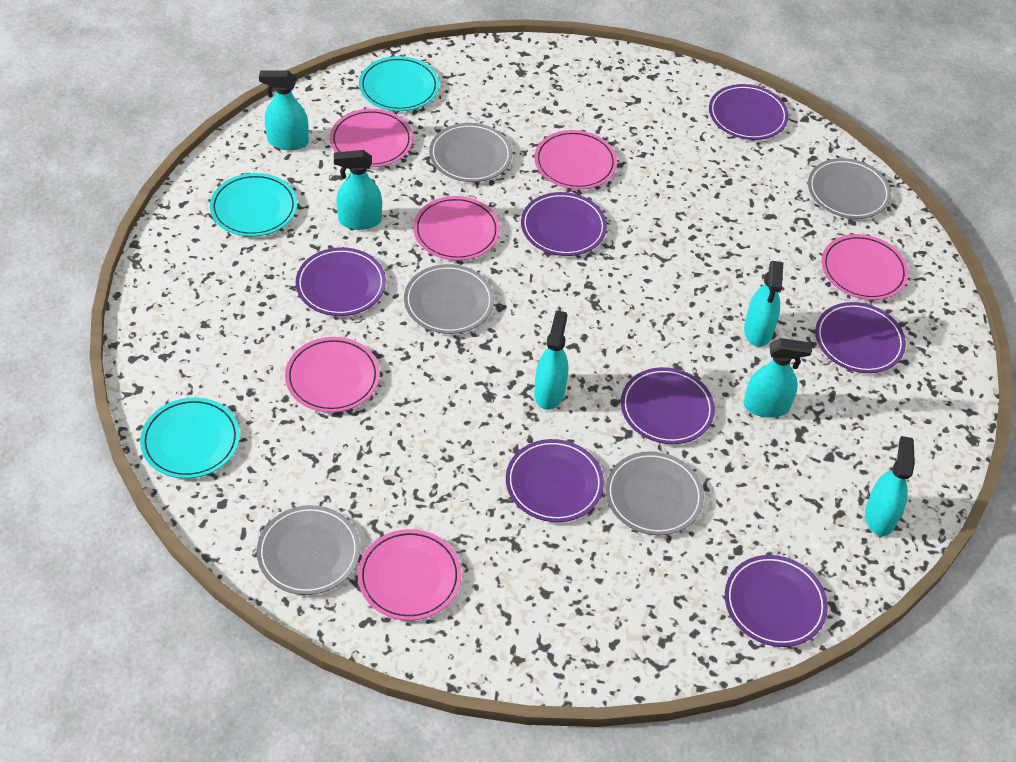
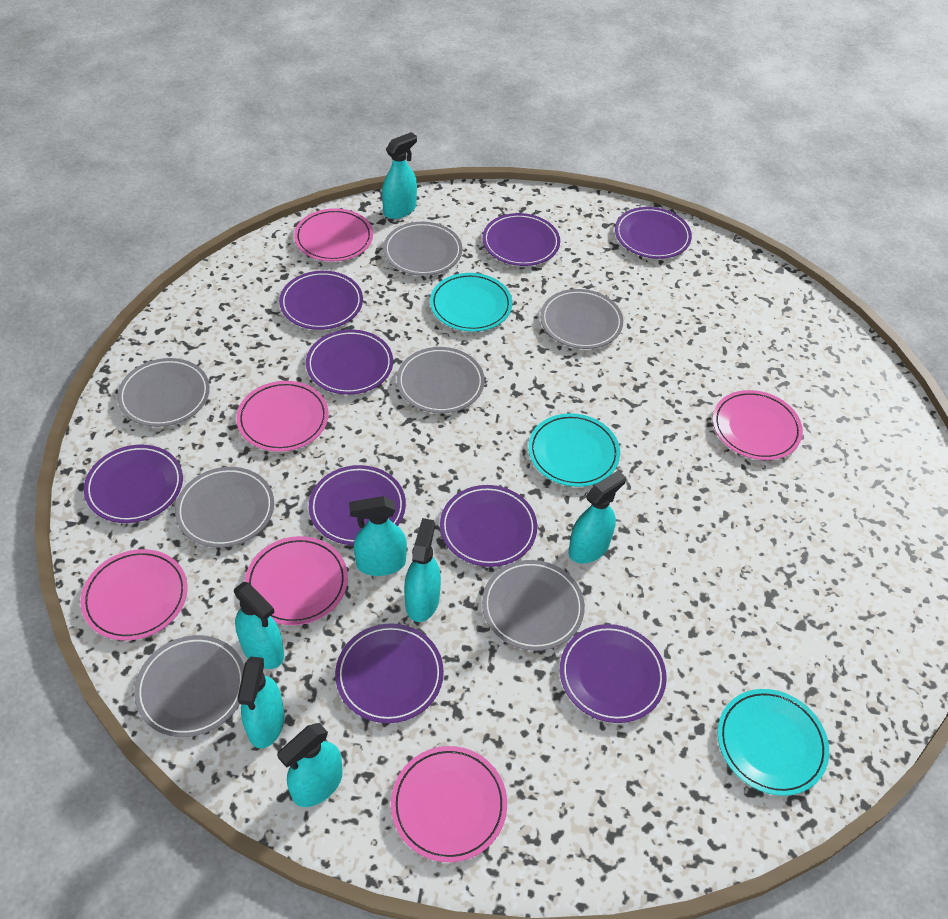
grey plate: [257,505,360,595] [404,264,494,334] [429,123,512,182] [606,452,704,535] [808,158,891,219] = 5 -> [117,358,210,427] [134,635,244,737] [175,467,274,548] [383,222,462,276] [397,347,485,413] [482,560,585,651] [540,289,623,349] = 7
purple plate: [296,247,386,316] [506,439,604,522] [521,192,607,256] [621,367,715,444] [709,84,789,140] [725,555,828,647] [815,302,906,373] = 7 -> [84,445,183,523] [279,271,363,330] [306,330,393,395] [309,465,406,545] [335,623,444,723] [440,485,537,567] [482,213,560,266] [560,624,667,723] [615,207,692,259] = 9
turquoise spray bottle: [259,71,309,150] [334,150,382,230] [534,310,568,410] [744,261,783,347] [744,338,812,418] [865,436,915,536] = 6 -> [234,582,284,669] [237,657,284,748] [277,723,343,807] [349,496,407,576] [382,132,417,219] [404,518,441,622] [569,470,626,564] = 7

